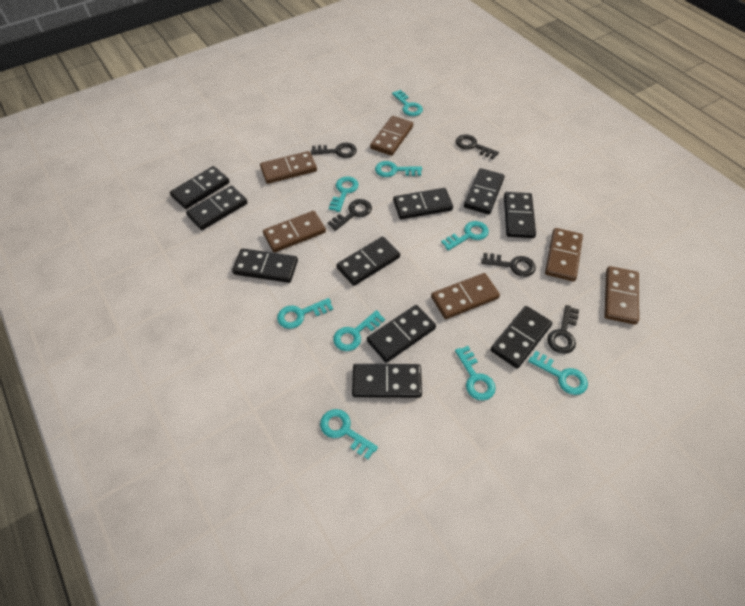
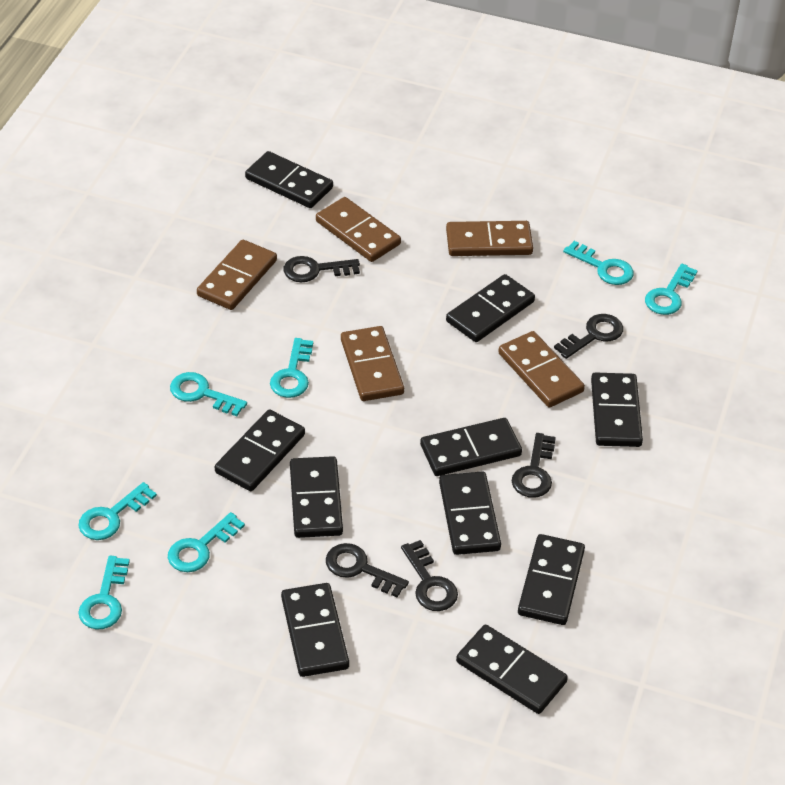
brown domino: [260,151,317,184] [263,211,326,253] [370,116,413,156] [431,273,500,319] [545,228,583,281] [604,266,639,325] = 6 -> [197,240,277,310] [316,197,401,262] [341,326,404,401] [446,221,533,256] [498,331,585,408] = 5
turquoise key: [277,298,333,329] [320,409,378,459] [329,176,358,212] [333,310,385,351] [375,161,422,177] [392,90,423,116] [441,221,489,251] [455,346,496,401] [528,351,588,395] = 9 -> [78,482,157,540] [78,556,130,630] [168,512,245,572] [170,372,247,416] [270,338,313,398] [563,241,634,285] [645,264,698,315] = 7

